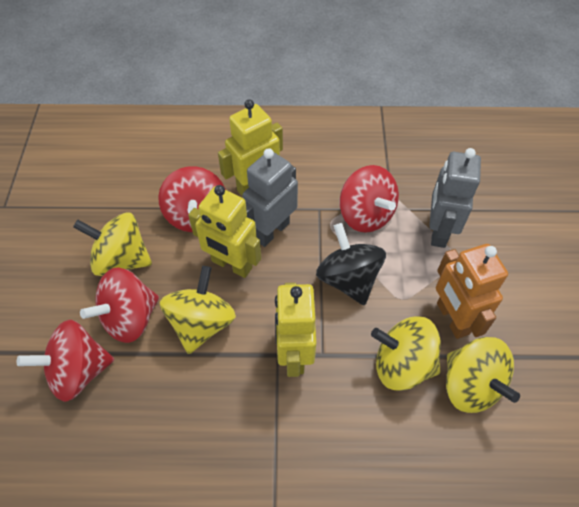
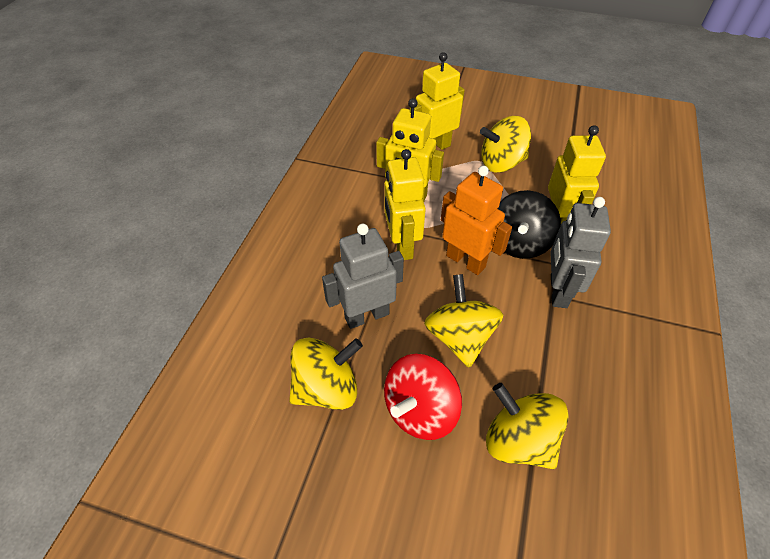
red spinning top: [17,320,115,402] [80,267,159,343] [158,166,226,232] [340,165,399,233] = 4 -> [384,354,462,440] = 1
yellow robot: [188,185,261,278] [218,99,283,197] [275,283,317,377] = 3 -> [376,98,444,202] [384,149,426,260] [410,52,465,150] [548,125,606,223] = 4

